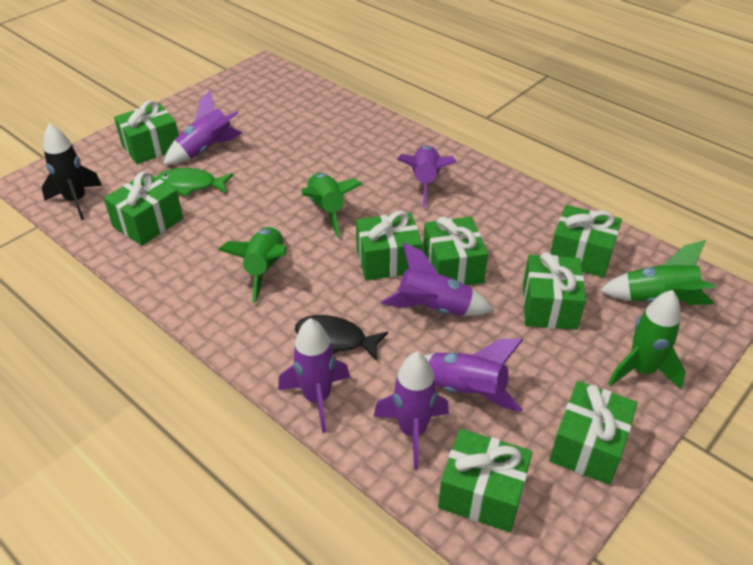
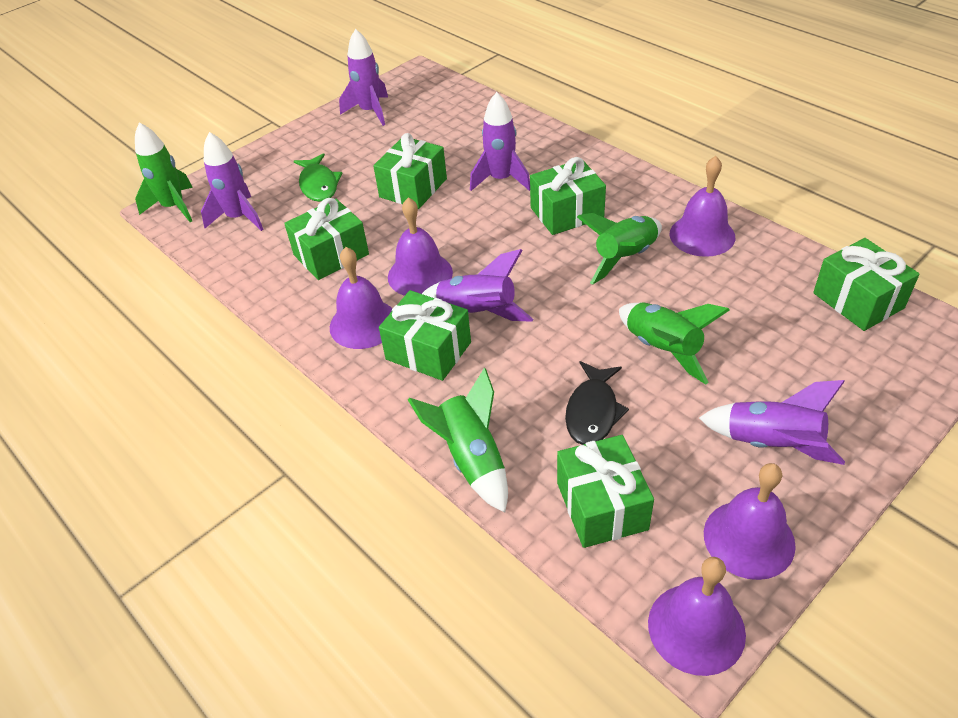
black rocket: [42,123,102,220] = 1 -> none = 0
green gift: [104,171,183,245] [114,100,179,164] [356,211,423,280] [423,217,488,285] [438,429,532,532] [523,252,586,330] [549,381,638,485] [550,205,622,278] = 8 -> [284,198,369,280] [373,133,447,209] [379,290,471,381] [530,157,606,235] [557,435,654,548] [813,238,919,331] = 6
purple bell: none = 0 -> [330,247,393,349] [388,197,453,296] [648,557,746,676] [670,156,735,257] [704,463,796,580] = 5
purple rocket: [163,90,243,165] [278,318,350,433] [374,352,449,469] [381,242,494,316] [397,145,456,208] [424,338,523,412] = 6 -> [201,132,264,231] [339,29,388,126] [422,249,533,322] [470,92,530,191] [699,380,845,465] = 5

